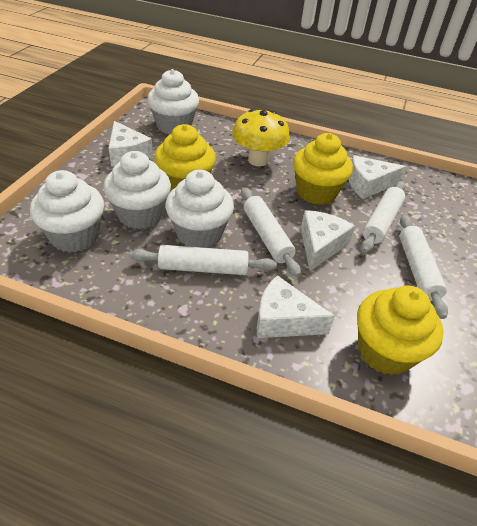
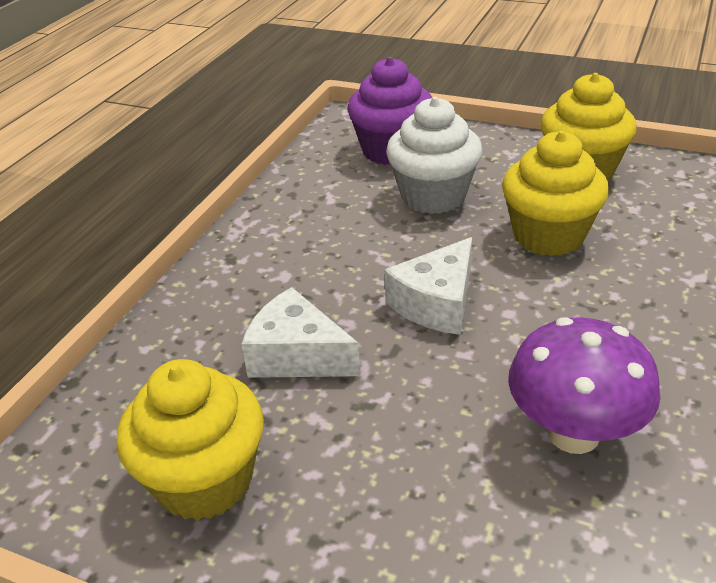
purple cupcake: none = 0 -> [347,57,432,165] = 1
purple mushroom: none = 0 -> [508,317,661,454] = 1
white cheese: [109,121,153,167] [257,275,335,338] [301,210,355,271] [348,155,406,199] = 4 -> [241,287,360,378] [384,237,472,335] = 2
white cupcake: [30,170,104,253] [103,151,171,229] [147,69,199,135] [165,170,234,248] = 4 -> [386,97,482,214] = 1
white rolling pin: [130,245,277,275] [241,187,301,277] [361,181,405,253] [400,215,448,319] = 4 -> none = 0
yellow mushroom: [232,109,290,166] = 1 -> none = 0

